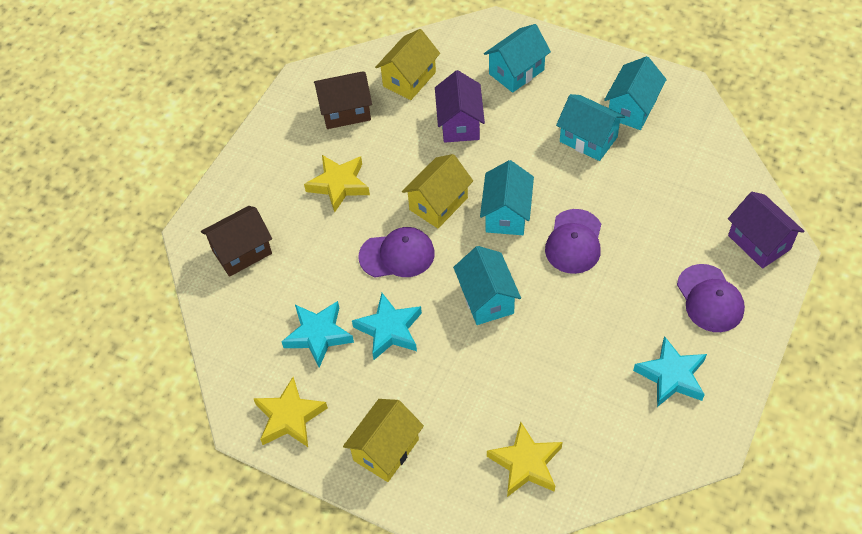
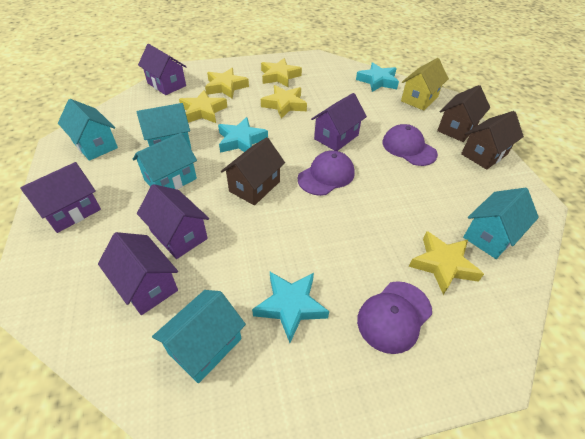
brown house: [201,206,272,277] [314,71,372,129] = 2 -> [221,137,285,206] [437,85,490,142] [461,111,524,170] = 3
purple house: [435,70,485,143] [728,192,804,269] = 2 -> [20,162,101,233] [98,232,178,315] [137,184,209,259] [138,44,187,95] [311,93,367,151] = 5
yellow house: [343,399,424,482] [375,29,440,100] [402,154,473,228] = 3 -> [401,58,449,111] = 1
yellow star: [253,377,328,447] [304,155,370,213] [487,421,562,497] = 3 -> [179,90,227,123] [205,68,249,99] [261,58,302,87] [261,85,307,119] [409,231,484,295] = 5

